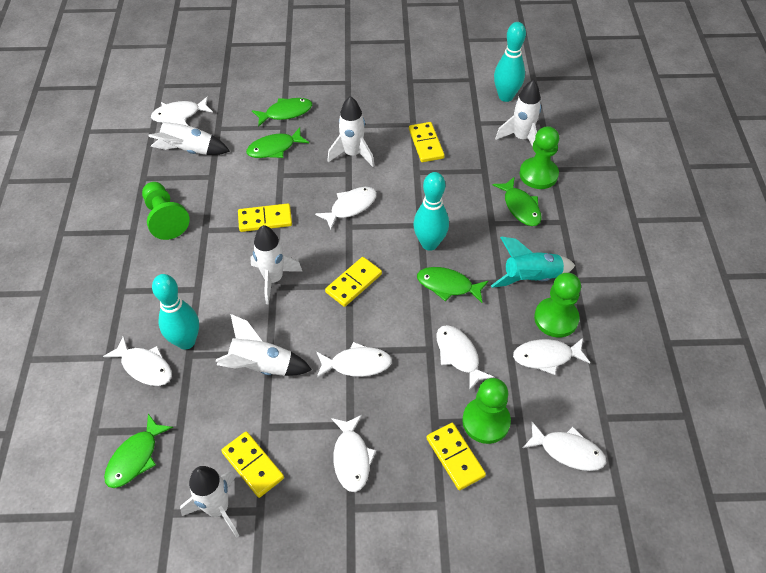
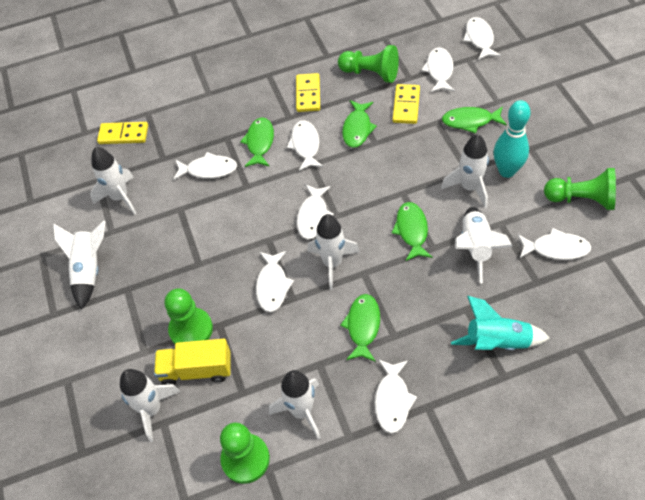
turquoise bowling pin: [152,274,199,350] [413,172,449,251] [494,22,526,102] = 3 -> [493,100,531,178] = 1
white rocket: [148,102,230,155] [180,466,239,537] [215,314,312,376] [250,225,302,304] [327,96,374,167] [495,80,541,147] = 6 -> [53,221,105,310] [90,147,137,215] [120,369,180,442] [269,370,321,440] [307,214,359,290] [441,134,489,208] [455,207,513,283] = 7
yellow domino: [221,431,284,498] [238,203,292,232] [325,257,382,307] [409,122,445,162] [427,423,486,490] = 5 -> [97,122,148,144] [296,73,320,112] [393,84,420,124] = 3
yellow truck: none = 0 -> [154,339,230,385] = 1

